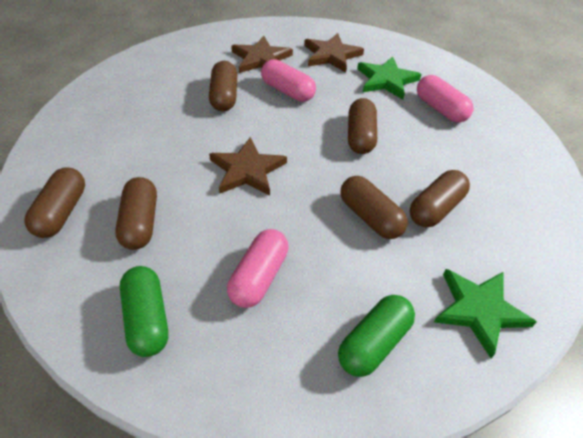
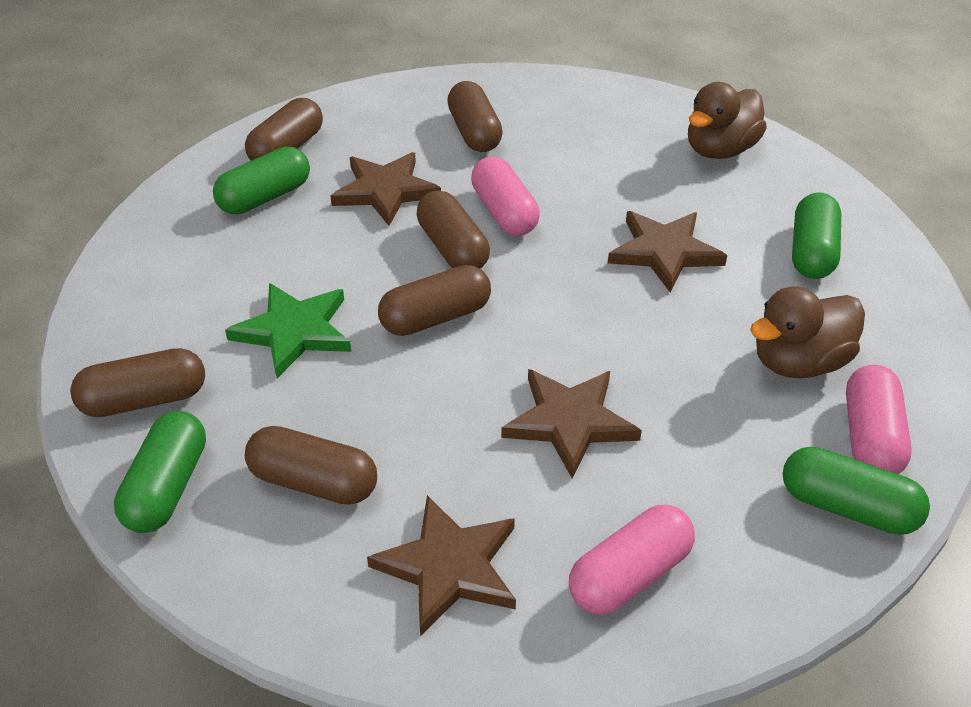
brown duck: none = 0 -> [688,82,767,159] [750,286,865,378] = 2
brown star: [209,137,287,195] [231,36,293,73] [304,33,364,73] = 3 -> [330,152,441,226] [367,495,516,636] [501,369,642,478] [608,211,727,293] = 4
green capsule: [120,266,168,357] [338,295,415,377] = 2 -> [114,411,206,533] [213,147,310,214] [783,447,930,535] [792,193,841,279] = 4
green star: [357,56,421,100] [434,269,537,358] = 2 -> [225,283,351,378] = 1

